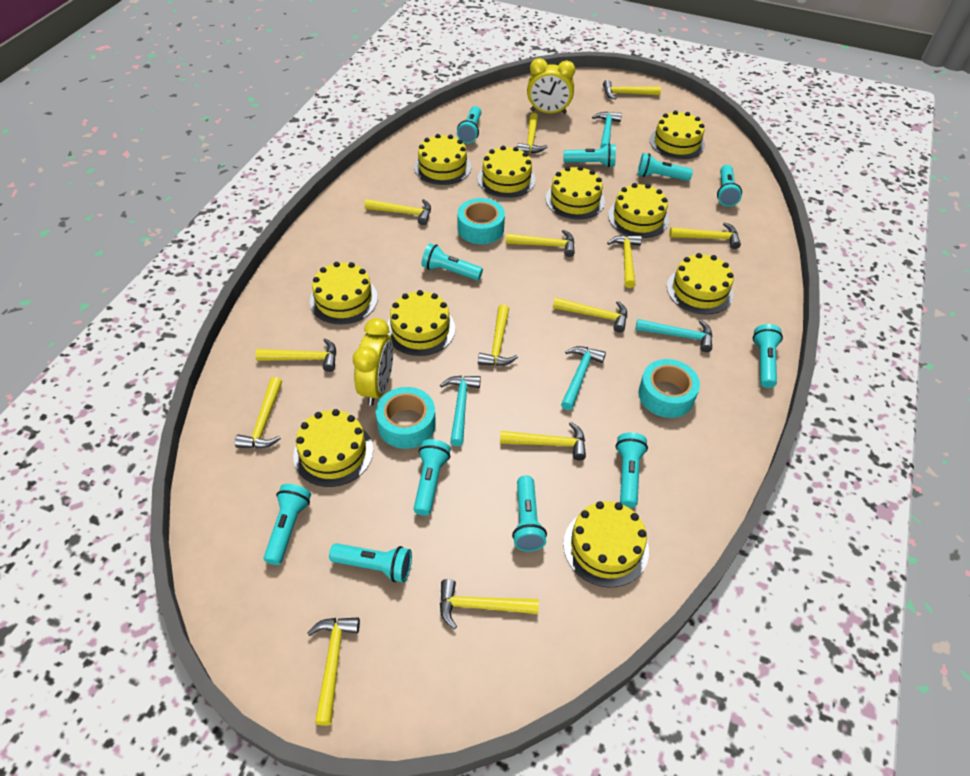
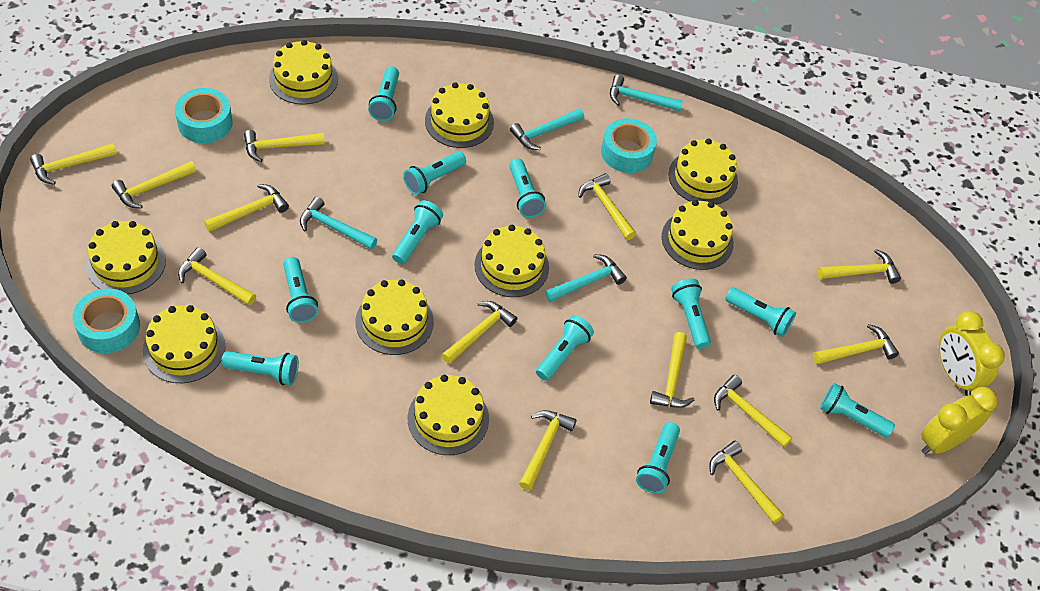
yellow cake: [293,409,373,487] [310,262,378,325] [387,290,455,356] [414,134,471,185] [478,146,536,198] [546,166,605,220] [563,501,649,588] [608,183,669,238] [650,111,705,159] [667,253,734,315] = 10 -> [86,221,166,294] [143,305,225,383] [269,40,338,105] [356,279,434,355] [408,375,489,455] [425,82,494,148] [474,225,549,297] [662,200,734,270] [668,138,738,205] = 9

